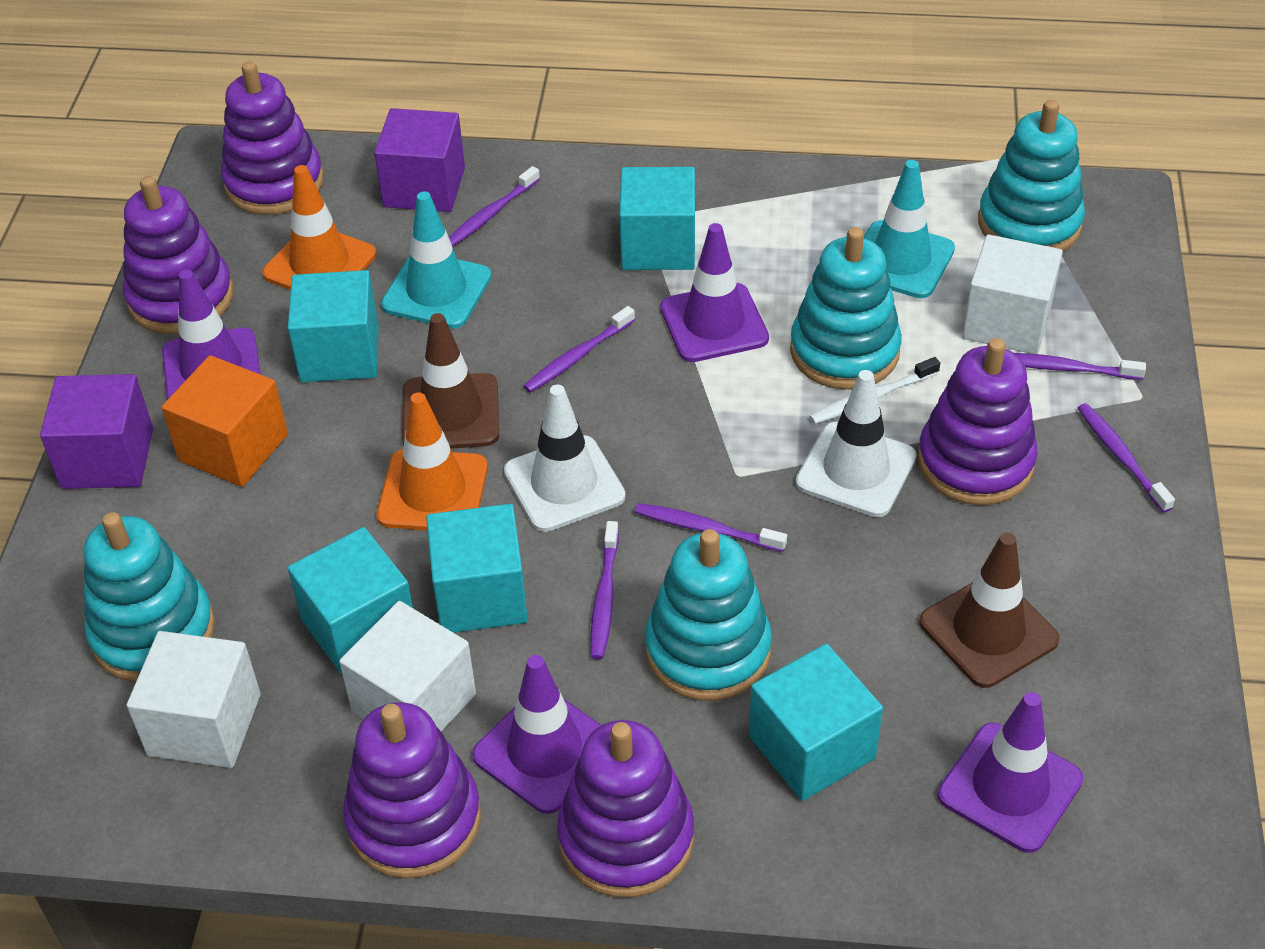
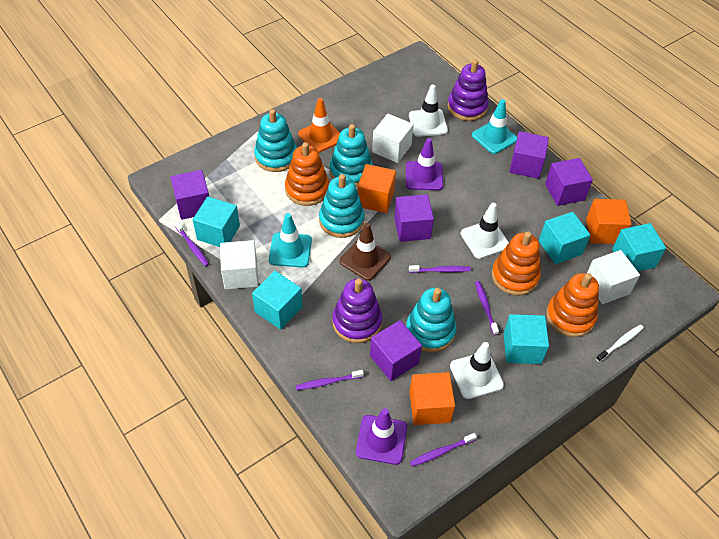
brown traffic cone: [402,313,499,449] [919,532,1060,688] = 2 -> [340,223,391,281] = 1
orange cube: [162,355,288,487] = 1 -> [358,164,396,213] [409,372,455,425] [586,199,632,244] = 3
orange stacking toy: none = 0 -> [285,142,329,206] [492,232,541,295] [546,273,599,337] = 3
orange traffic cone: [262,165,376,290] [377,392,488,531] = 2 -> [298,98,340,153] = 1
purple cube: [40,374,153,489] [374,108,465,212] = 2 -> [171,170,209,220] [370,320,422,381] [394,194,434,242] [509,131,549,179] [545,158,593,206] = 5
purple stacking toy: [123,176,233,334] [221,61,324,215] [343,702,481,879] [557,720,694,897] [918,338,1038,505] = 5 -> [332,279,382,343] [447,59,489,121] = 2
purple toothbrush: [449,166,540,247] [523,306,635,392] [591,521,619,659] [635,503,787,552] [1015,353,1146,380] [1078,403,1175,513] = 6 -> [175,222,209,266] [296,370,364,390] [409,265,471,273] [410,433,477,467] [475,281,499,335] = 5
purple traffic cone: [162,270,261,400] [472,655,601,814] [660,223,769,362] [938,692,1083,853] = 4 -> [356,408,407,465] [406,138,443,190] = 2
white traffic cone: [504,385,626,532] [795,370,916,517] = 2 -> [409,84,448,137] [450,342,504,399] [461,203,509,259] = 3

